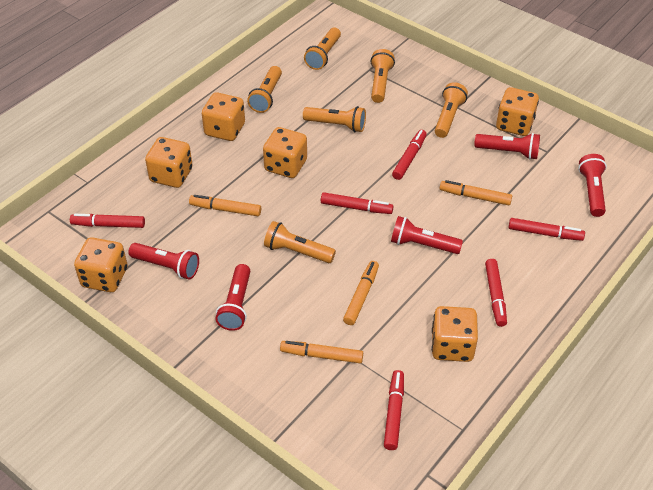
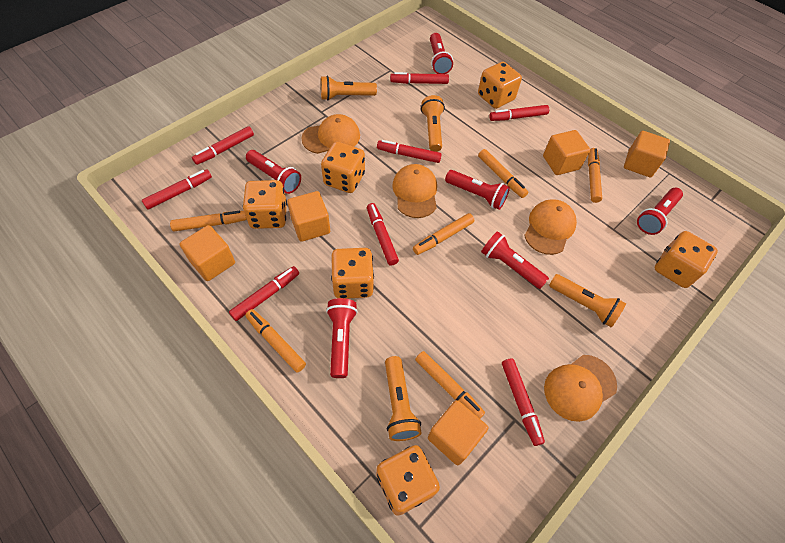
orange cap: none = 0 -> [301,114,360,154] [392,164,437,218] [524,199,577,255] [544,355,617,422] = 4
orange cube: none = 0 -> [180,225,235,281] [287,191,330,242] [428,400,489,465] [543,130,590,175] [624,131,670,177] = 5
orange flashlight: [247,66,282,113] [264,221,336,263] [303,106,366,132] [304,27,341,70] [371,49,395,103] [435,82,468,138] = 6 -> [321,76,377,101] [385,356,422,441] [421,95,445,152] [549,274,627,328] = 4
orange marker: [189,195,261,216] [280,341,363,363] [343,261,379,325] [440,180,512,205] = 4 -> [170,211,247,231] [245,309,306,372] [413,213,474,255] [415,351,485,418] [478,149,528,198] [588,148,602,203] = 6
red flashlight: [128,243,199,279] [215,264,250,331] [391,216,463,254] [474,133,540,160] [578,154,607,217] = 5 -> [246,150,301,194] [326,298,358,378] [430,33,453,74] [445,170,510,210] [481,231,549,289] [637,188,683,235] = 6
red marker: [70,214,145,228] [321,192,393,214] [384,370,404,450] [392,130,427,180] [485,259,507,327] [508,218,585,241] = 6 -> [142,169,212,210] [192,126,254,165] [229,266,299,321] [367,203,399,266] [377,140,442,163] [390,72,449,84] [489,105,549,121] [502,358,545,446] = 8

